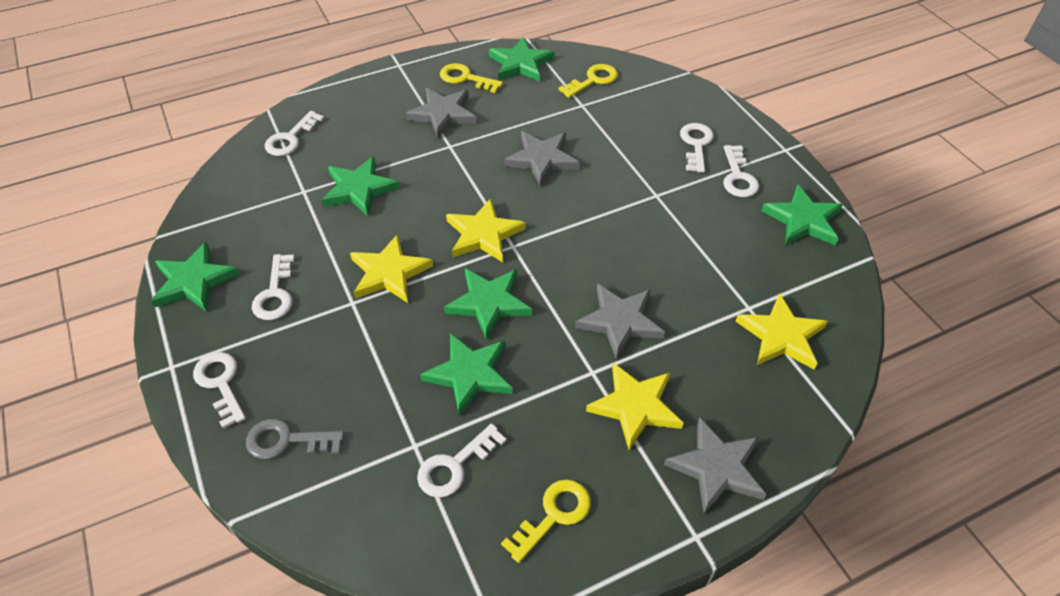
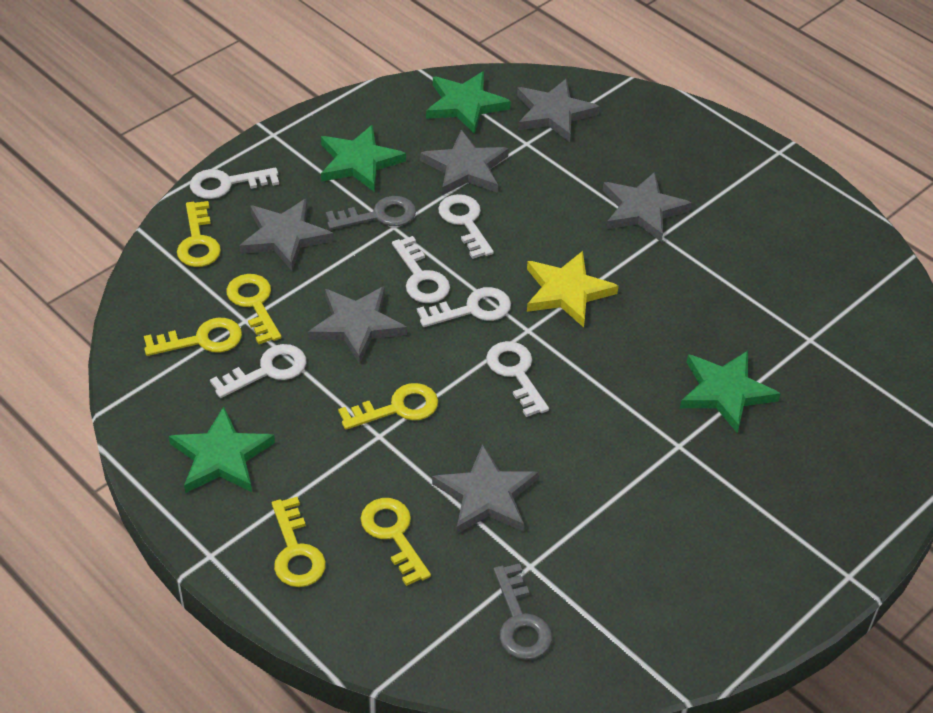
green star: [151,242,239,312] [322,156,400,216] [420,333,513,416] [444,268,532,340] [489,37,555,82] [761,184,843,245] = 6 -> [169,406,275,493] [321,125,406,192] [426,71,511,134] [680,351,781,433] = 4
grey key: [246,419,344,459] = 1 -> [326,196,416,230] [494,563,552,660] = 2
grey star: [406,88,477,138] [504,131,580,186] [575,283,665,359] [664,417,766,514] = 4 -> [239,198,333,271] [308,286,407,364] [420,130,509,195] [432,444,538,534] [517,78,600,142] [603,172,692,242] = 6
yellow key: [440,63,503,93] [501,479,591,563] [558,64,618,98] = 3 -> [144,318,242,356] [177,201,221,267] [226,274,282,344] [272,497,326,587] [338,383,438,430] [360,498,431,586] = 6
yellow star: [350,235,433,303] [446,198,526,262] [586,363,683,450] [736,293,828,370] = 4 -> [527,251,618,327] = 1

